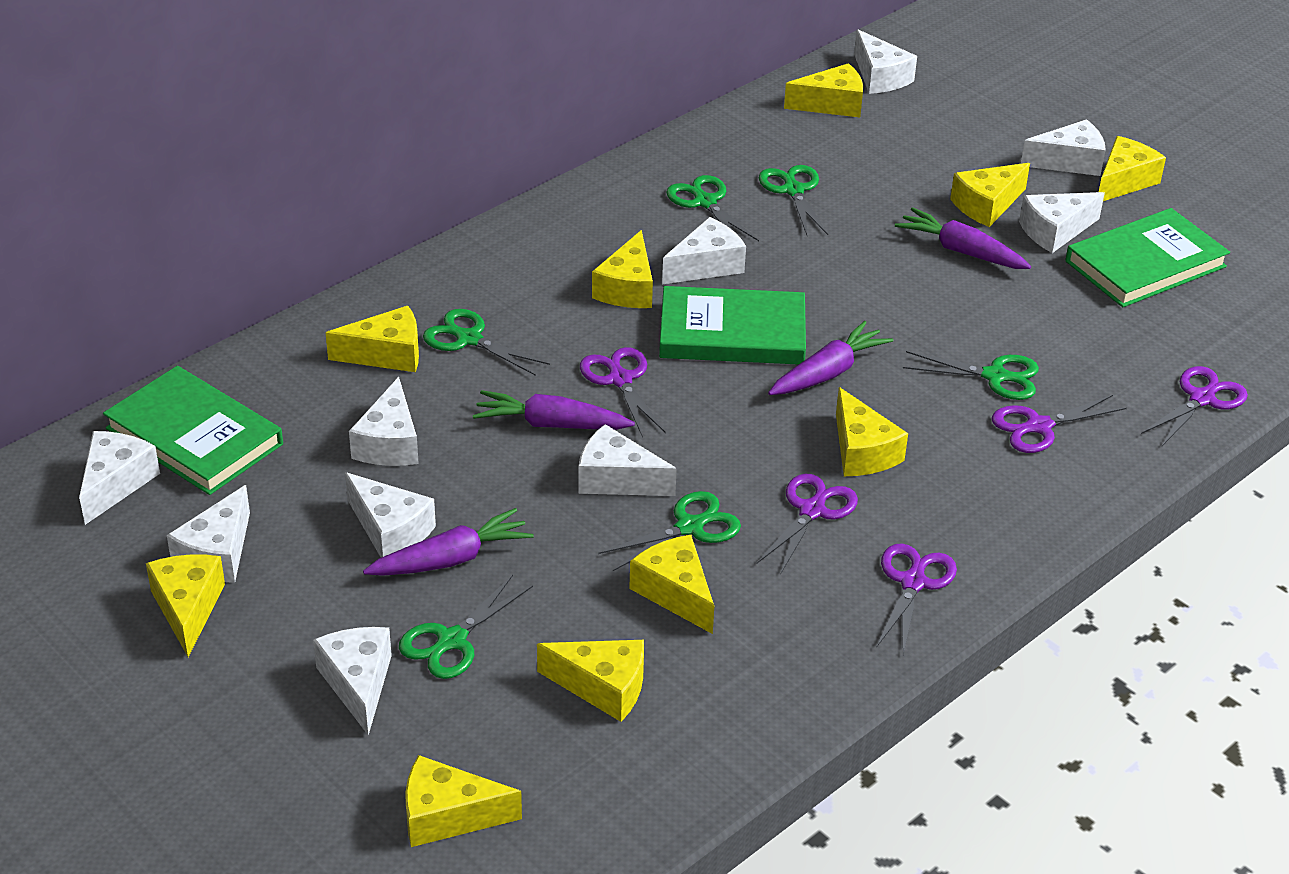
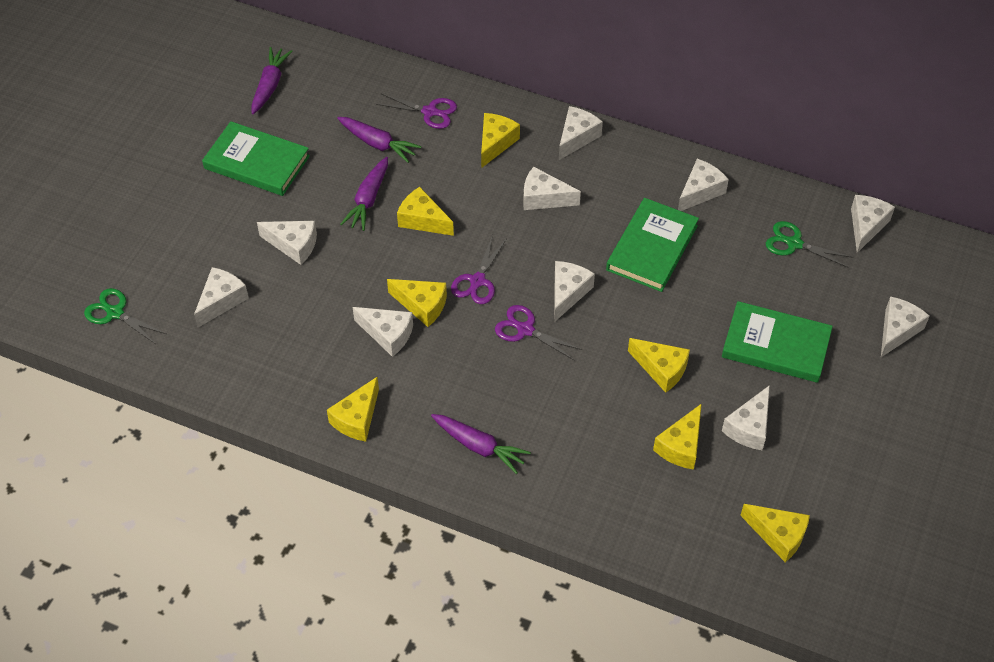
green scissors: [399,575,533,679] [423,309,550,376] [598,491,741,571] [666,175,759,241] [759,165,828,235] [903,351,1039,400] = 6 -> [84,288,166,343] [766,221,853,268] = 2
purple scissors: [580,347,666,435] [757,474,858,575] [876,544,957,654] [992,395,1127,453] [1141,366,1248,446] = 5 -> [376,94,457,129] [451,235,507,304] [495,305,583,361] = 3
yellow cheese: [146,554,225,657] [326,306,419,372] [405,755,522,847] [537,640,644,722] [592,230,653,308] [629,535,714,634] [784,63,863,117] [836,387,908,476] [950,163,1030,227] [1099,136,1166,201] = 10 -> [327,376,379,442] [387,279,447,327] [397,187,454,236] [481,113,520,168] [628,338,690,393] [653,403,702,470] [740,504,810,562] = 7

